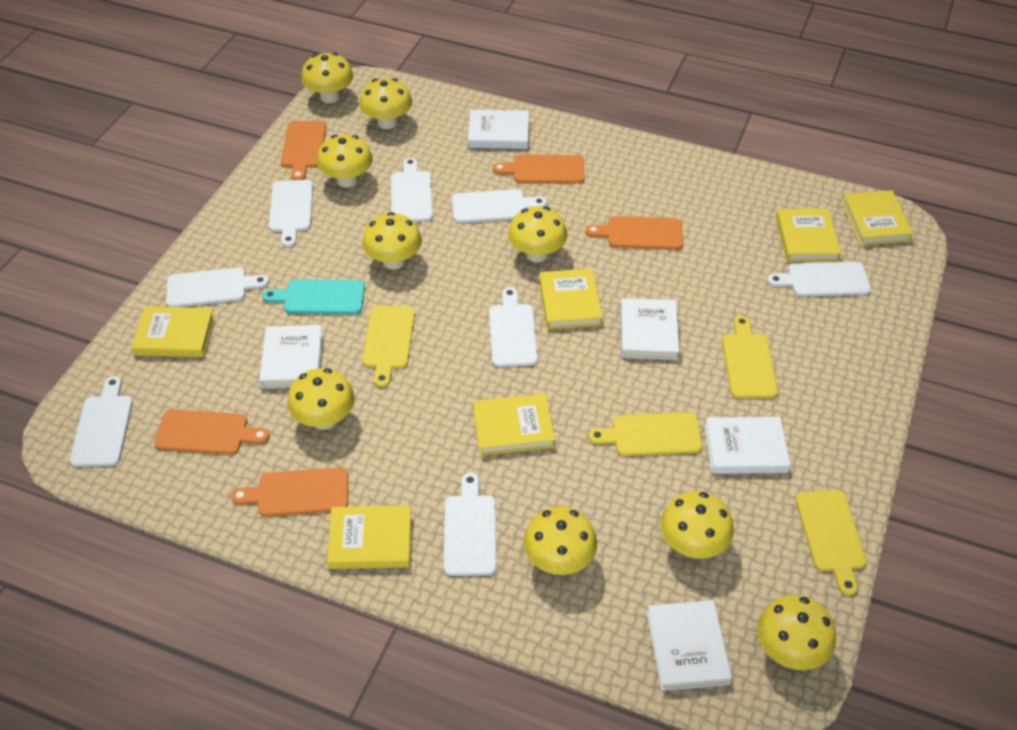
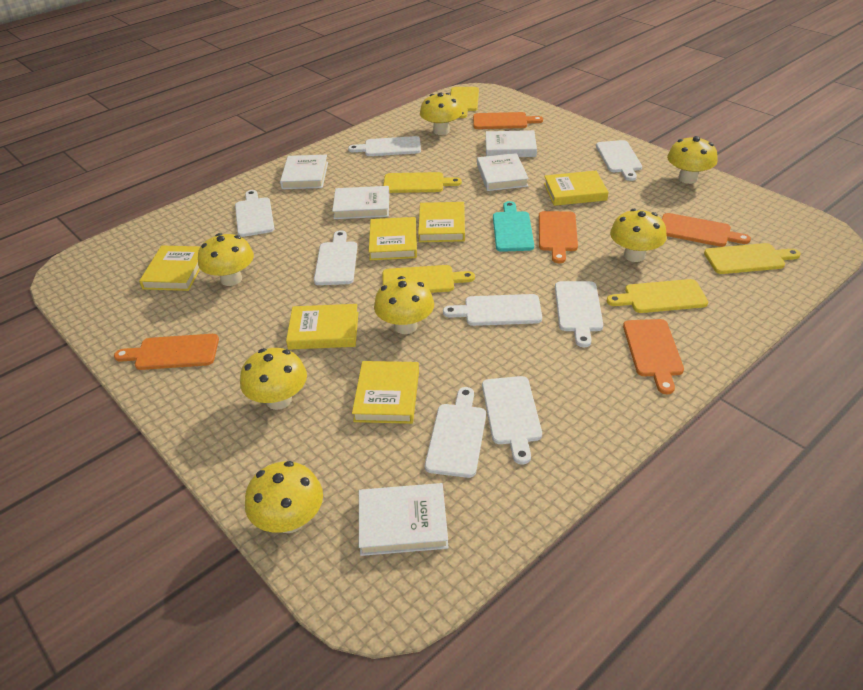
yellow cutting board: [362,306,415,387] [588,412,702,456] [722,316,778,398] [795,490,867,596] = 4 -> [383,172,462,193] [383,265,475,293] [450,87,479,118] [607,279,708,313] [704,243,801,274] = 5
yellow mushroom: [287,368,355,430] [301,53,353,103] [317,134,373,188] [359,78,412,129] [362,212,422,270] [508,206,567,262] [523,506,597,575] [661,491,734,559] [757,595,836,670] = 9 -> [198,233,254,286] [240,348,307,410] [245,461,323,533] [374,276,434,334] [420,92,462,135] [610,209,667,262] [667,136,718,184] = 7

